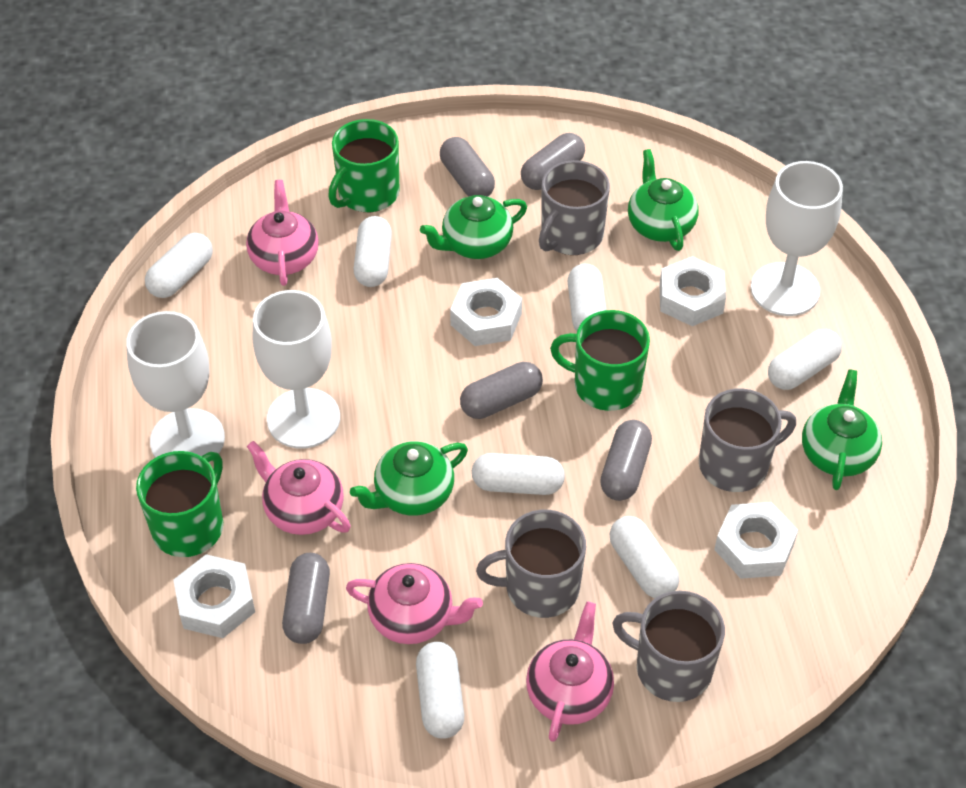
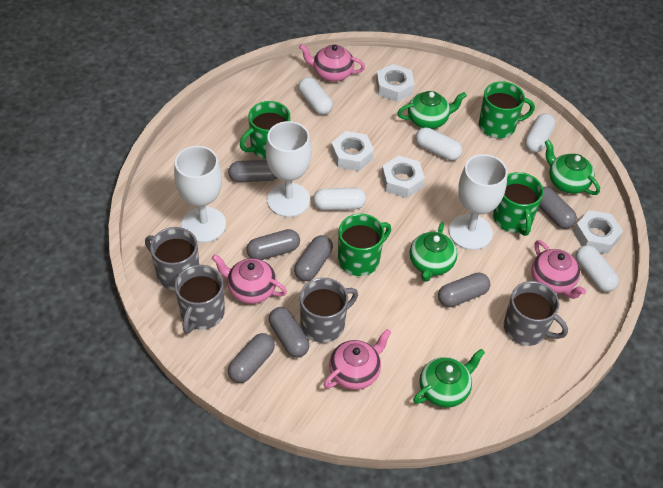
green mug: [136,451,223,557] [328,119,399,212] [550,310,650,411] = 3 -> [240,101,290,159] [338,214,391,276] [479,81,535,138] [493,172,544,236] = 4
grey capsule: [282,553,330,644] [440,137,495,197] [460,362,543,419] [521,133,585,190] [600,420,652,501] = 5 -> [228,160,277,182] [228,333,275,383] [246,229,300,260] [269,307,309,357] [294,235,333,281] [438,273,490,307] [539,187,577,229] = 7
white capsule: [145,233,213,298] [353,216,392,287] [416,642,464,739] [472,453,565,495] [568,264,606,331] [609,516,679,598] [768,329,842,390] = 7 -> [298,77,333,115] [313,188,366,210] [416,127,462,161] [525,113,556,153] [575,245,619,292] = 5

